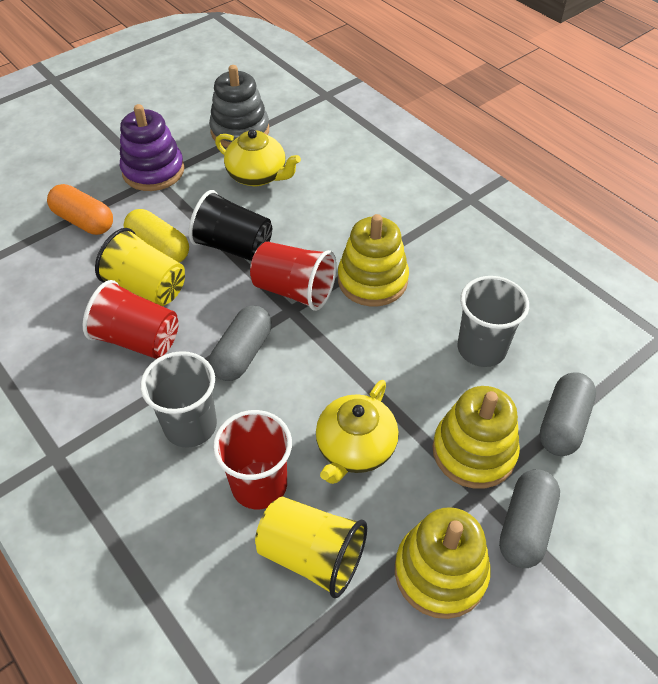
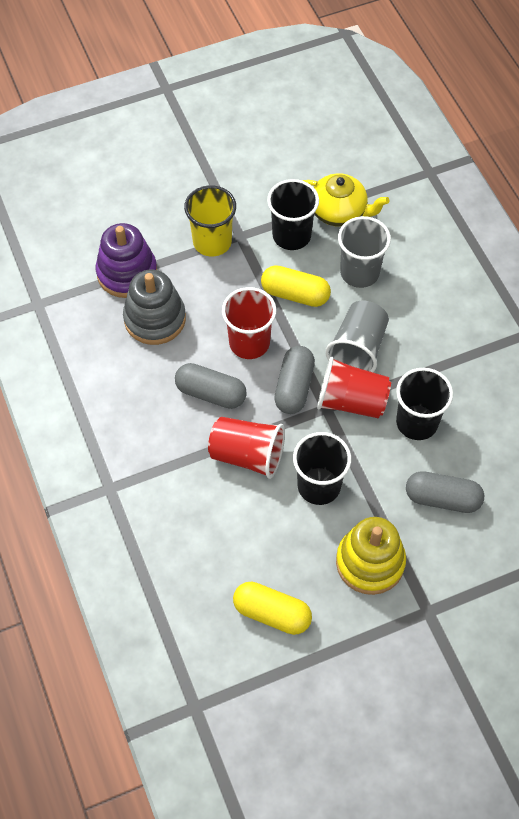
black cup: [189,190,272,261] = 1 -> [267,179,319,250] [293,432,351,505] [396,368,453,440] = 3
orange capsule: [47,184,113,235] = 1 -> none = 0
yellow capsule: [124,209,189,262] = 1 -> [233,582,312,635] [261,265,331,307] = 2
yellow cup: [95,228,185,306] [255,497,367,598] = 2 -> [184,185,236,256] = 1
yellow stacking toy: [338,214,409,306] [395,507,491,619] [433,386,520,489] = 3 -> [336,517,406,595] = 1
yellow teapot: [215,129,301,186] [316,380,399,484] = 2 -> [302,173,389,227] = 1

